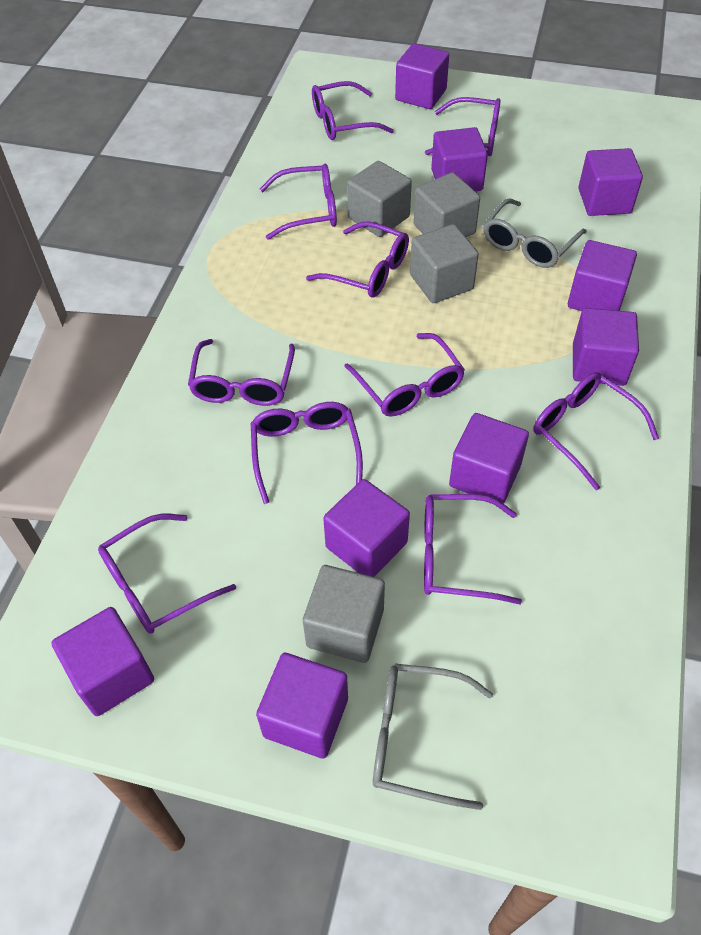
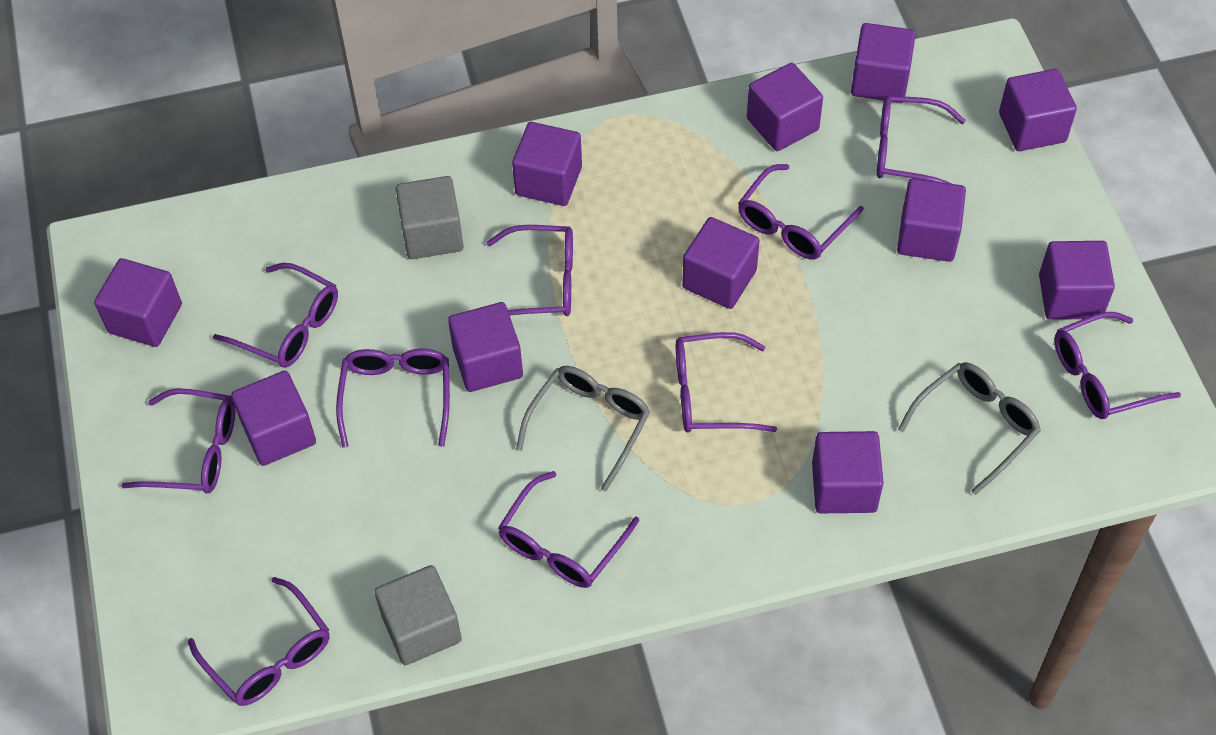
grey cube: [303,565,385,663] [347,161,412,237] [410,224,479,303] [414,172,480,237] = 4 -> [374,565,462,665] [396,176,464,259] = 2
purple cube: [51,607,154,716] [256,653,348,759] [323,479,410,577] [395,43,449,109] [431,127,488,191] [449,413,529,504] [568,240,637,311] [573,308,639,386] [578,148,643,216] = 9 -> [94,258,182,347] [231,371,316,466] [448,302,523,392] [512,122,582,206] [682,217,760,309] [747,63,823,151] [812,431,884,513] [851,23,916,103] [897,178,966,262] [999,69,1077,151] [1039,241,1115,320] = 11

